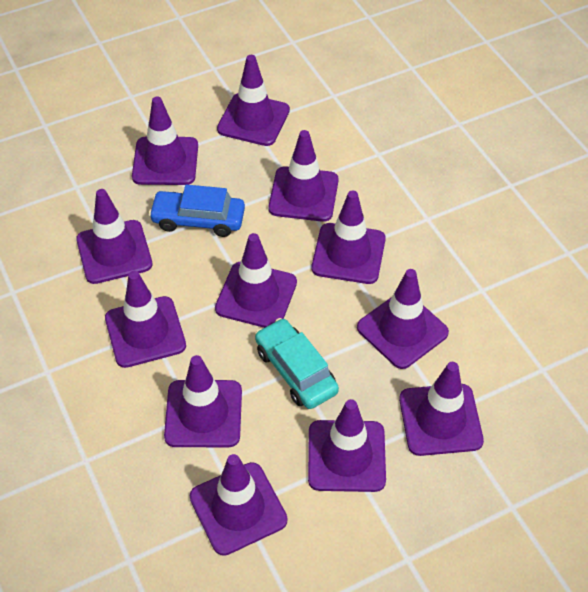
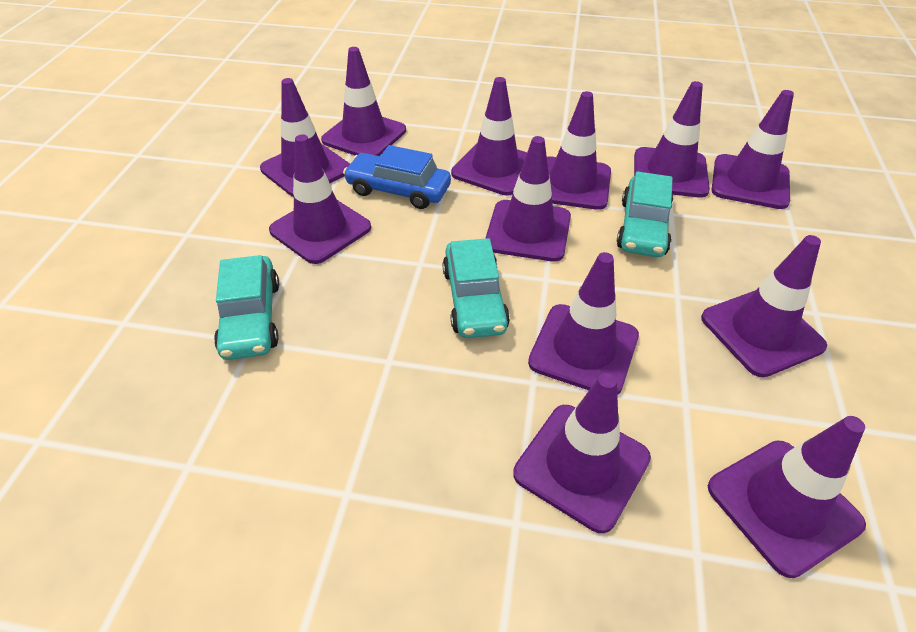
turquoise car: [255,318,339,409] = 1 -> [214,255,279,360] [442,238,510,338] [616,172,673,257] = 3

